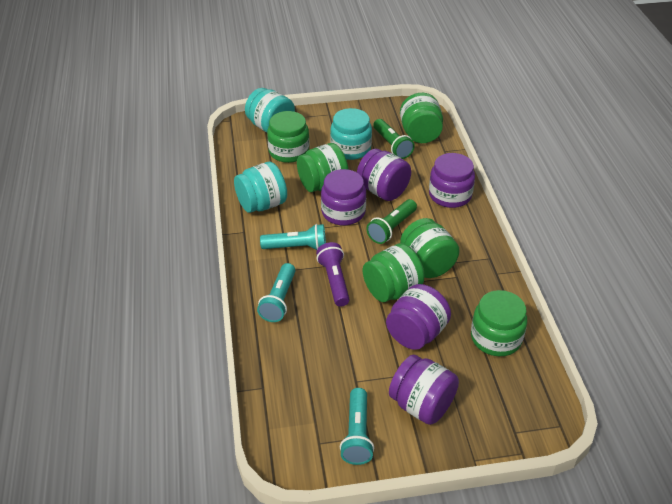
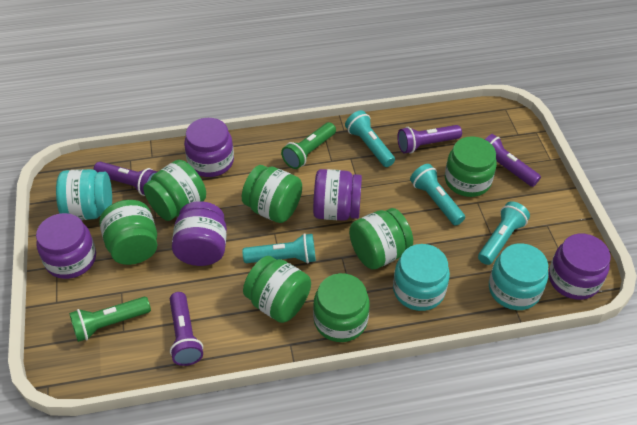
green jar: [267,111,309,163] [297,143,349,192] [363,243,425,302] [400,93,443,143] [400,218,460,278] [471,290,527,356] = 6 -> [99,200,157,265] [143,160,206,221] [242,165,302,223] [243,256,311,323] [313,273,370,342] [349,208,413,269] [445,136,497,197] = 7
purple flashlight: [316,242,350,307] = 1 -> [93,162,157,196] [170,292,203,366] [397,125,462,153] [485,134,541,187] = 4
turquoise flashlight: [257,263,296,322] [260,224,326,250] [340,388,374,465] = 3 -> [242,233,316,264] [345,110,395,167] [410,164,465,226] [478,201,530,265] = 4

